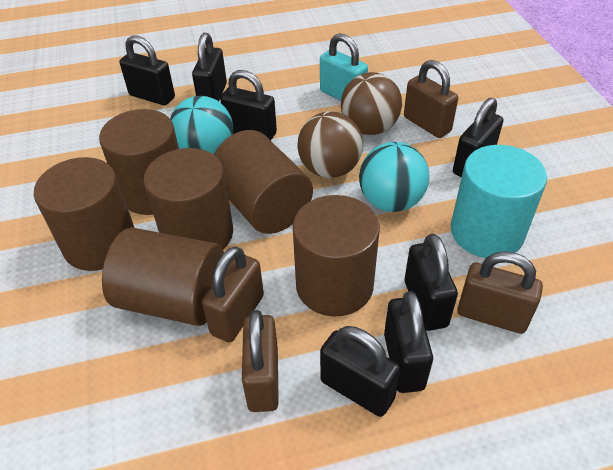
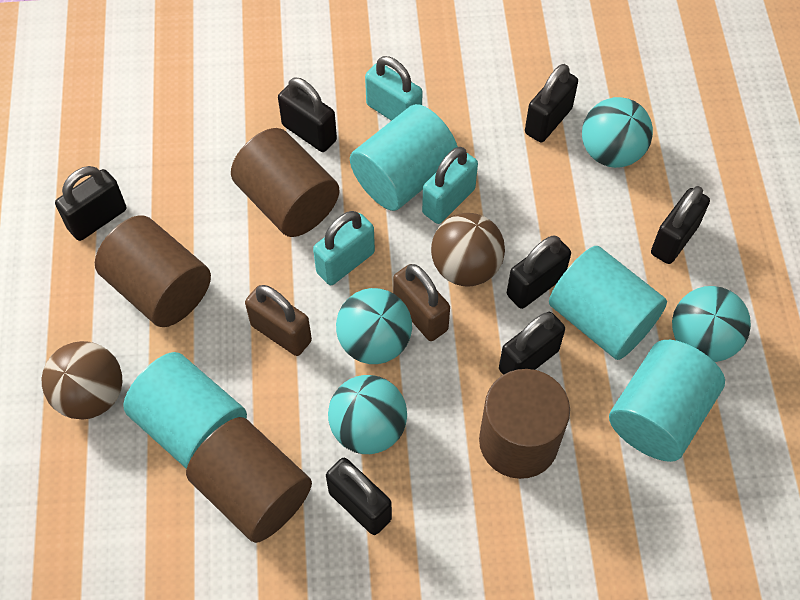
brown cylinder: [34,157,134,271] [99,109,179,215] [102,227,224,326] [144,148,233,249] [214,130,313,234] [293,195,380,316] = 6 -> [95,215,211,327] [186,417,312,543] [231,128,340,237] [479,369,570,479] = 4
brown padlock: [202,246,264,342] [242,310,279,412] [404,60,458,138] [457,251,543,334] = 4 -> [245,285,312,356] [393,264,450,341] = 2
turquoise ball: [170,96,233,155] [359,142,429,212] = 2 -> [328,375,407,454] [336,288,412,364] [582,97,653,168] [672,286,751,362] = 4
turquoise cylinder: [451,145,547,258] = 1 -> [123,352,247,469] [350,104,458,211] [549,246,667,360] [609,340,725,462] = 4
turquoise padlock: [320,33,368,101] = 1 -> [313,211,375,285] [365,56,423,121] [422,147,478,224] = 3

